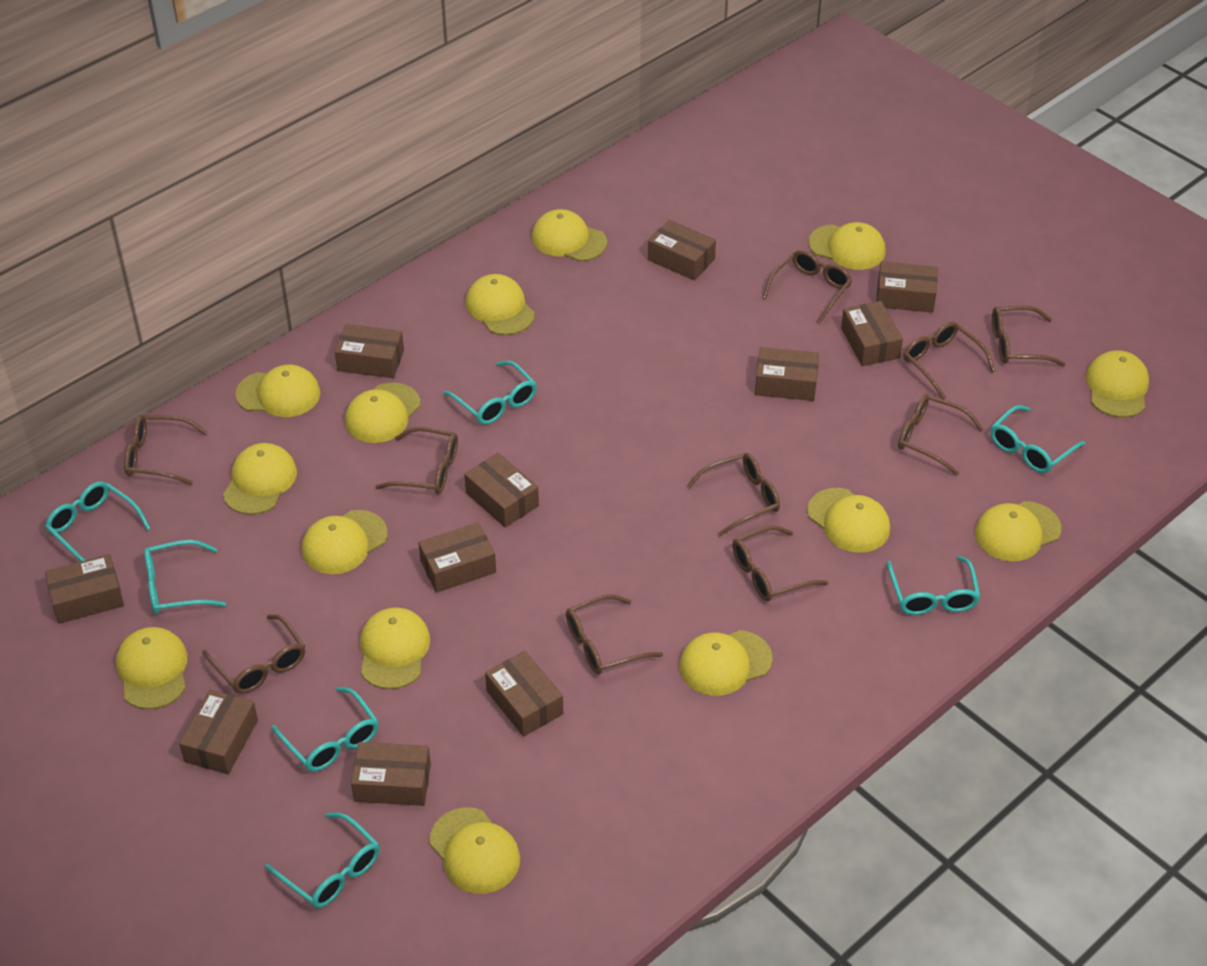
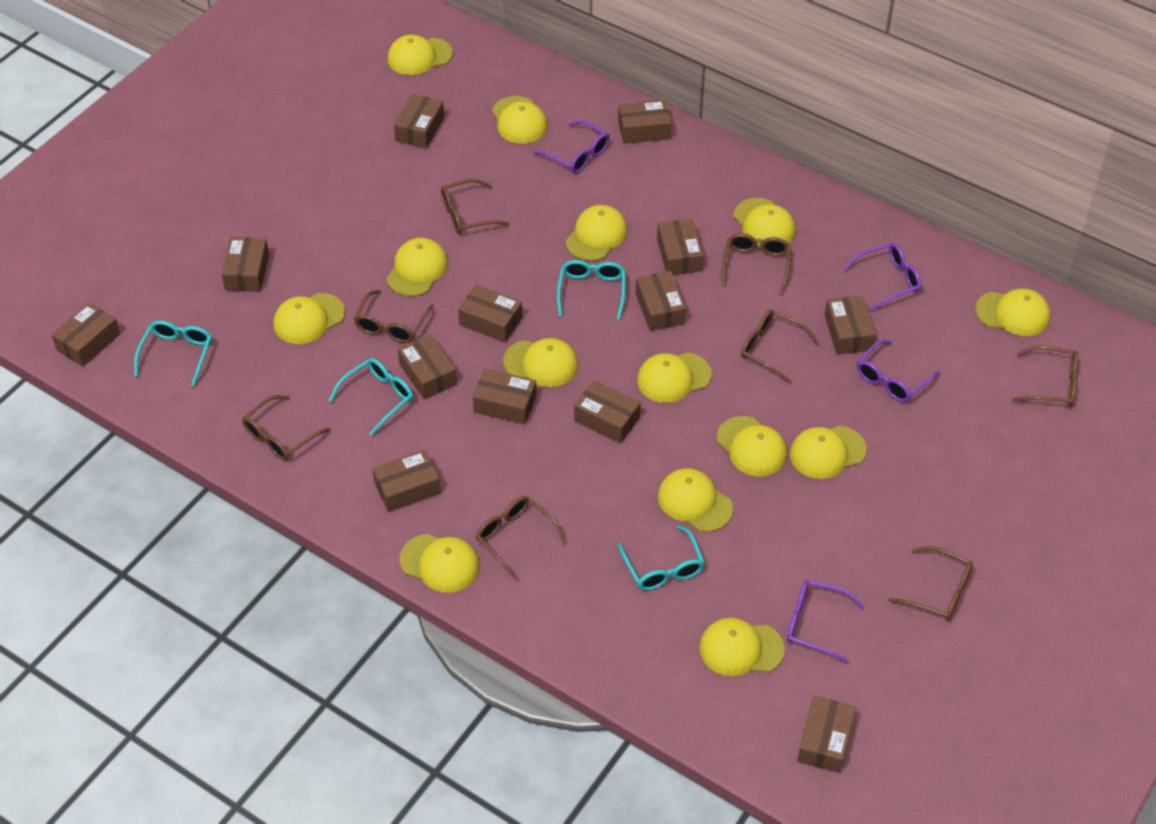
brown box: [45,554,124,624] [179,689,258,774] [335,324,404,378] [351,742,431,806] [418,522,496,593] [464,453,539,528] [485,651,563,736] [648,220,716,280] [755,347,819,401] [841,301,903,366] [877,261,938,313] = 11 -> [51,302,120,367] [222,237,269,292] [372,450,441,512] [394,94,444,149] [398,334,457,399] [458,285,522,342] [473,369,537,424] [574,380,641,443] [618,100,672,144] [636,271,686,331] [657,219,703,275] [797,696,856,773] [825,295,876,355] = 13
brown glasses: [124,415,208,485] [202,614,305,694] [375,427,458,494] [566,594,663,675] [687,453,780,536] [732,526,828,602] [762,250,852,324] [898,394,984,475] [903,322,996,400] [992,306,1066,366] = 10 -> [242,395,331,460] [354,290,434,343] [441,179,510,234] [476,496,567,581] [721,233,791,295] [741,310,819,384] [888,546,973,620] [1012,345,1079,407] = 8
purple glasses: none = 0 -> [534,120,610,173] [787,580,864,663] [843,243,922,311] [857,340,940,402] = 4
turquoise glasses: [45,481,151,561] [144,540,226,614] [265,812,380,908] [271,687,379,772] [443,360,537,425] [887,556,980,615] [990,405,1085,473] = 7 -> [134,320,212,387] [329,358,413,436] [557,260,626,319] [618,525,705,590] = 4

